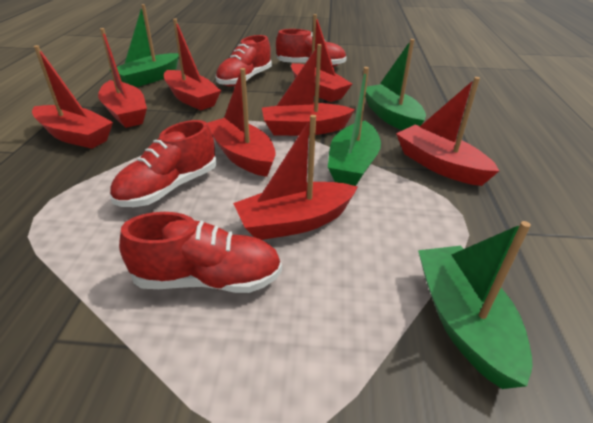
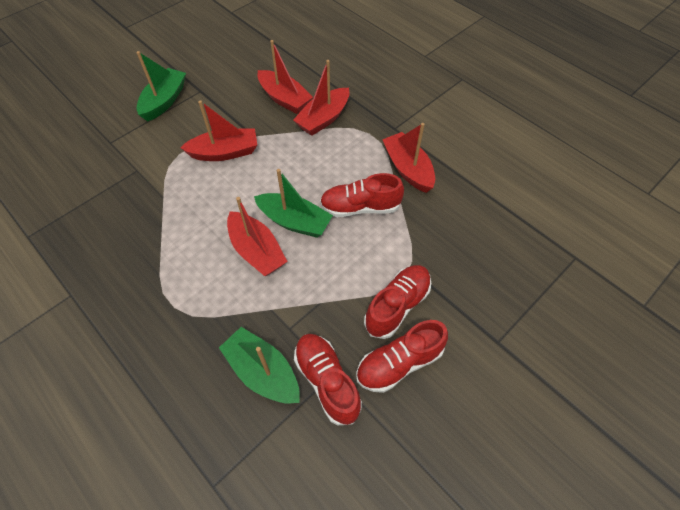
green boat: [110,4,179,87] [328,67,381,186] [365,39,426,130] [418,221,533,389] = 4 -> [136,51,186,122] [219,327,300,404] [254,169,333,238] = 3
red boat: [32,45,113,149] [98,28,147,128] [164,19,221,110] [208,68,276,177] [233,115,358,240] [262,44,355,136] [291,14,352,102] [396,77,499,186] = 8 -> [180,100,257,161] [227,197,288,276] [257,40,313,114] [293,60,350,136] [382,123,435,193] = 5

